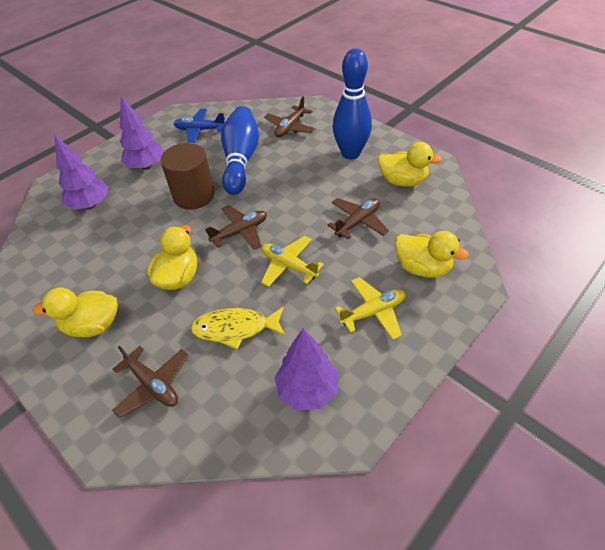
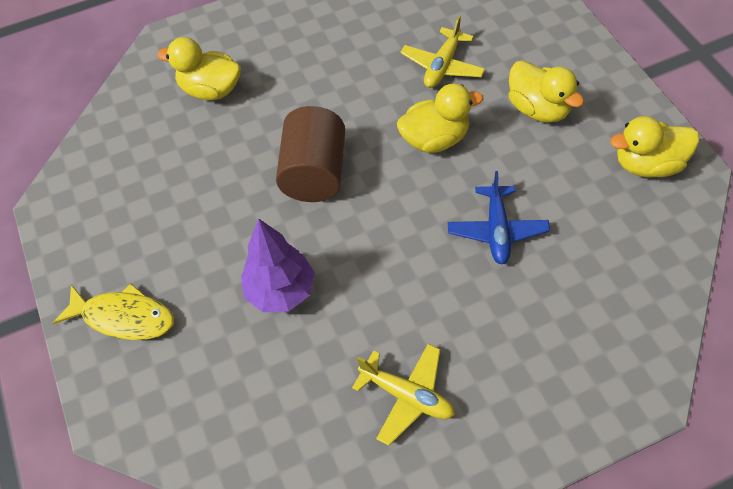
blue bowling pin: [221,106,259,195] [332,48,372,160] = 2 -> none = 0
brown plane: [112,346,189,418] [205,205,267,250] [264,97,316,137] [327,198,389,239] = 4 -> none = 0
purple tree: [54,134,109,210] [120,96,164,170] [274,328,338,411] = 3 -> [241,218,315,312] = 1

